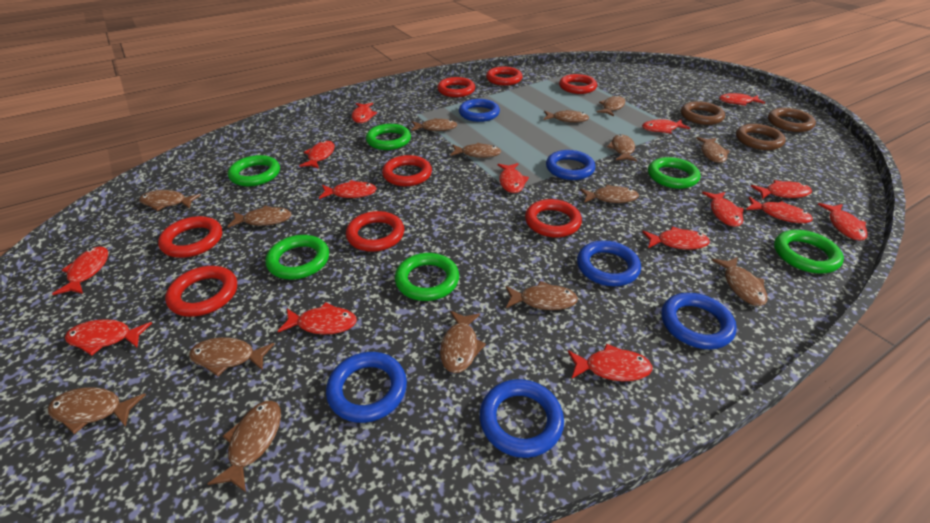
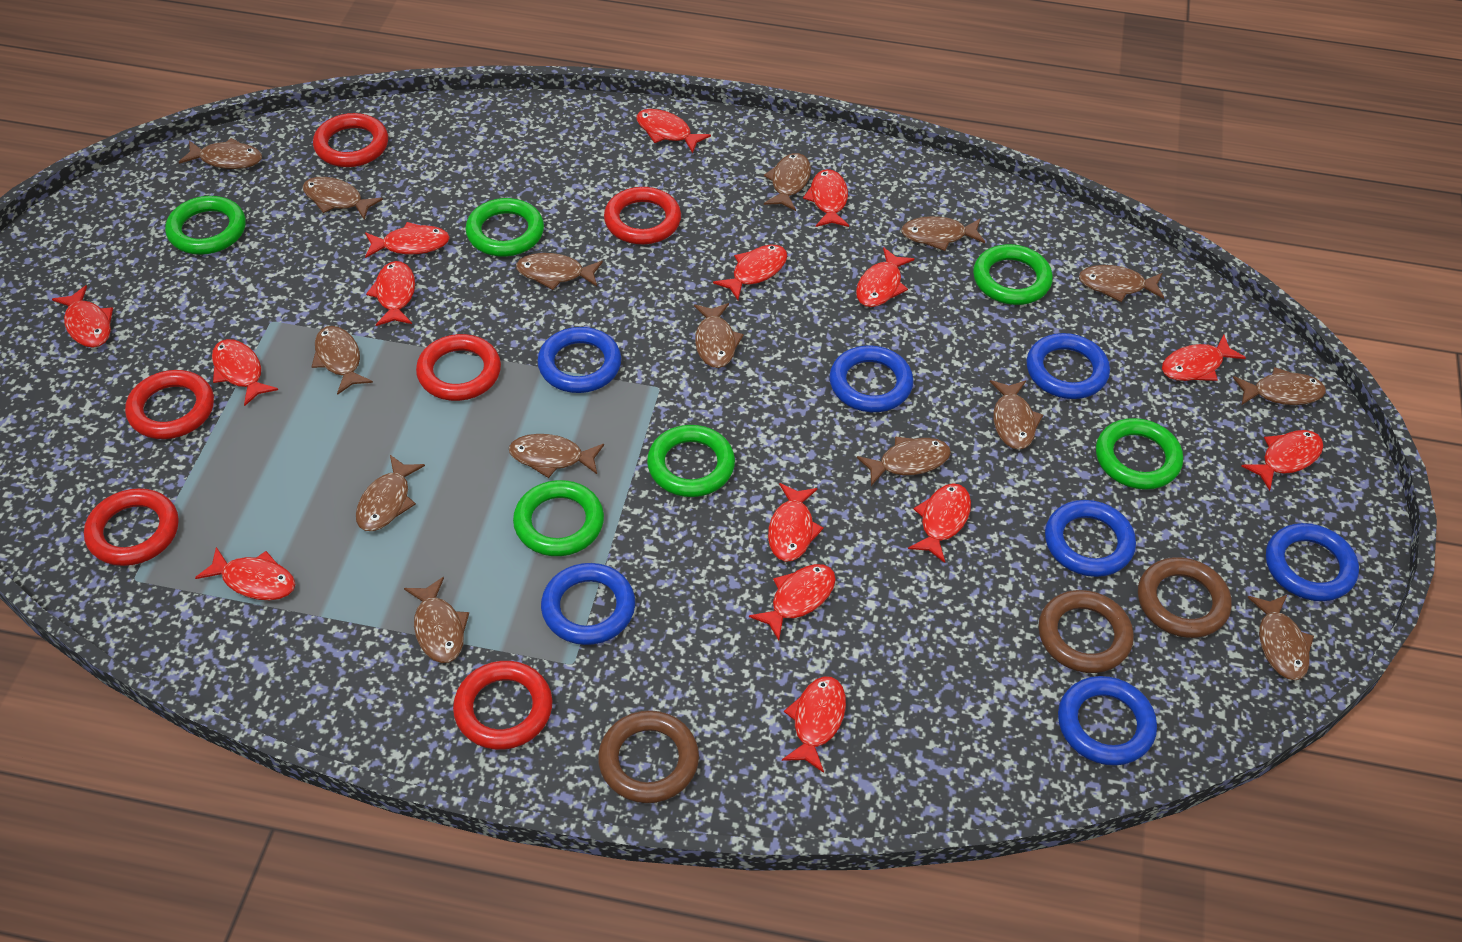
blue ring: [326,352,407,423] [459,99,500,122] [479,379,564,458] [546,150,595,180] [577,240,641,286] [661,293,737,350] = 6 -> [537,327,621,393] [541,563,635,645] [829,346,913,412] [1027,333,1110,399] [1045,500,1136,577] [1058,676,1157,766] [1266,523,1359,601] = 7
red ring: [158,216,222,258] [165,266,237,317] [346,211,404,252] [382,155,432,186] [437,77,475,97] [486,67,522,86] [525,199,582,237] [559,74,597,94] = 8 -> [84,488,179,566] [125,370,214,439] [313,113,388,167] [416,334,501,401] [453,661,552,750] [604,187,681,244] = 6

